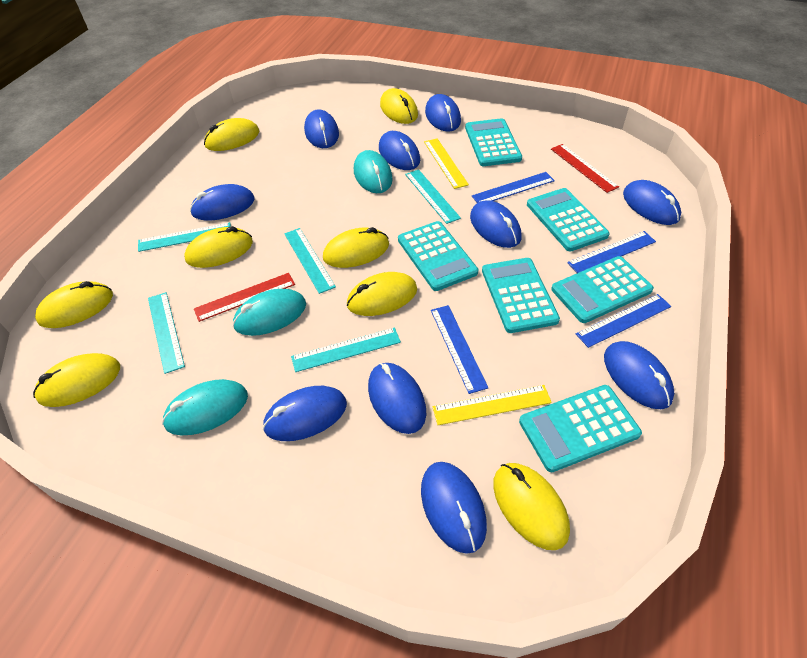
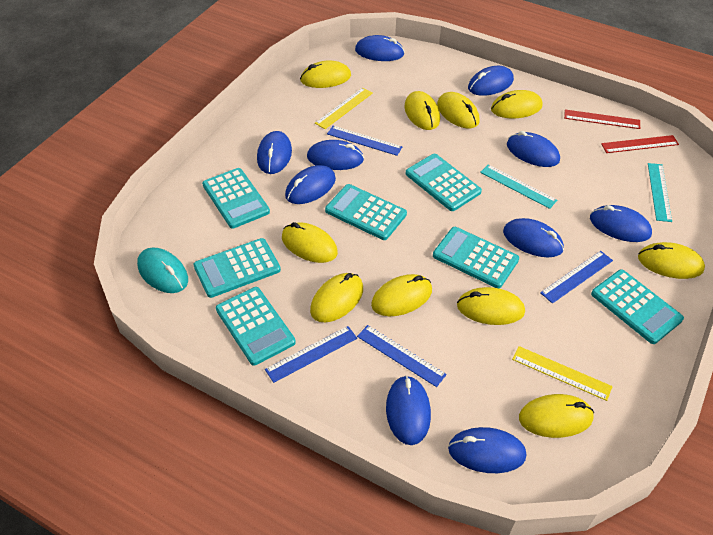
turquoise calculator: [398,221,478,291] [465,118,522,166] [482,258,560,333] [519,385,642,472] [527,188,610,252] [551,256,654,323] = 6 -> [193,238,281,298] [202,168,270,229] [216,287,296,366] [325,184,407,240] [406,154,482,211] [433,227,519,288] [591,269,684,344] = 7
turquoise mouse: [162,379,248,435] [233,289,306,336] [354,150,393,193] = 3 -> [137,247,188,293] = 1
turquoise ruler: [138,222,231,252] [148,292,185,374] [284,228,336,294] [291,327,401,372] [405,169,461,224] = 5 -> [480,164,557,209] [648,163,672,222] = 2
yellow mouse: [33,353,120,407] [35,281,113,328] [185,226,253,268] [204,118,259,151] [323,227,389,268] [347,272,417,316] [380,88,418,124] [493,463,570,550] = 8 -> [282,222,338,263] [300,61,351,88] [310,273,363,322] [371,274,432,316] [404,91,440,130] [437,92,480,128] [457,287,525,325] [491,90,543,118] [519,394,594,438] [638,242,705,279] = 10

